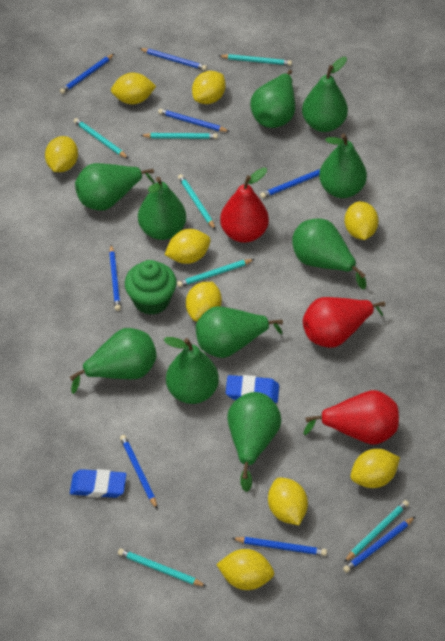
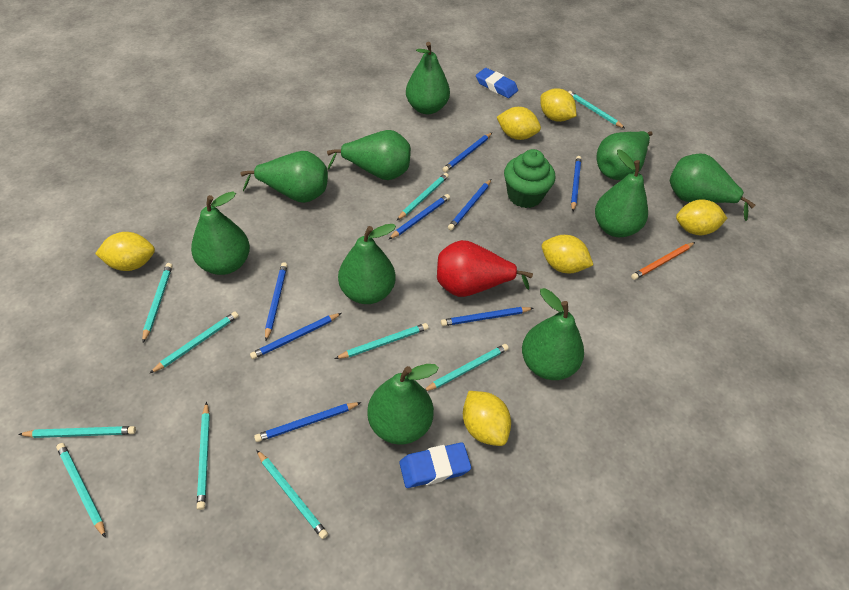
orange pencil: none = 0 -> [631,242,695,280] = 1
red pear: [220,167,269,243] [303,297,385,348] [303,390,399,445] = 3 -> [437,240,533,297] = 1
turquoise pencil: [74,118,129,159] [118,549,207,587] [140,133,218,139] [177,259,254,287] [178,174,216,230] [219,54,292,66] [344,500,409,562] = 7 -> [18,426,136,438] [56,443,106,538] [142,263,173,342] [149,311,239,374] [197,402,210,510] [256,450,328,539] [335,323,428,359] [397,173,449,220] [425,344,509,391] [569,91,625,128] = 10
yellow lemon: [45,136,78,172] [111,73,156,104] [165,229,211,264] [186,282,222,321] [192,71,226,104] [216,549,274,590] [268,477,308,525] [344,201,379,240] [350,449,400,488] = 9 -> [95,232,155,271] [463,391,511,446] [497,107,541,140] [540,88,576,122] [542,235,593,273] [676,199,727,235] = 6

